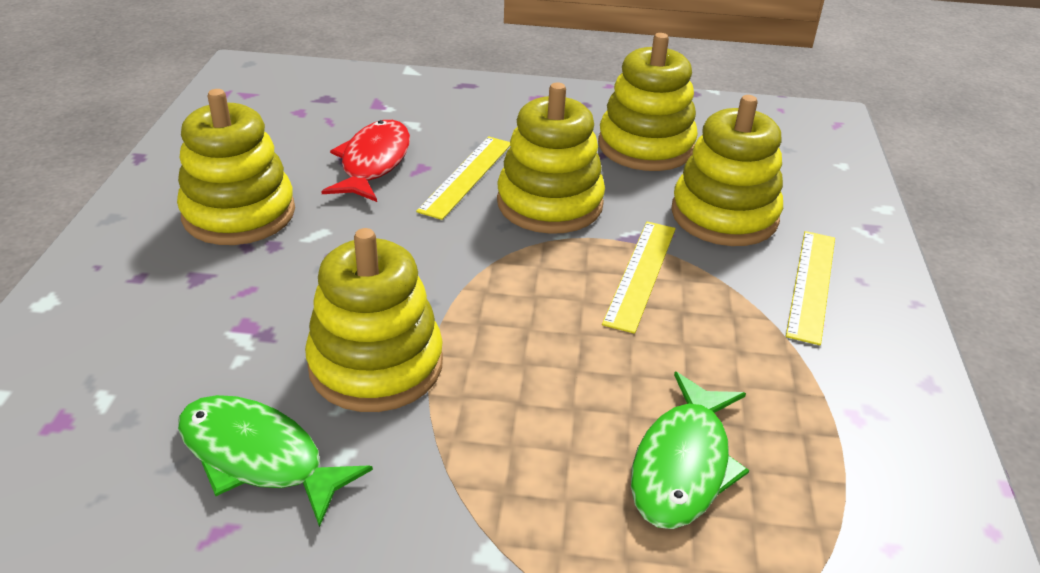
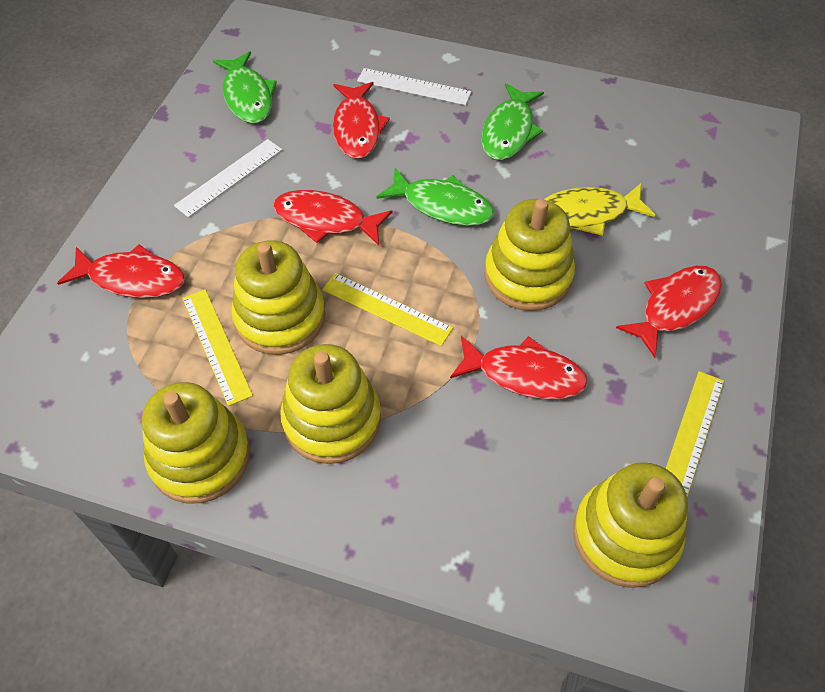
green fish: [178,395,373,527] [631,372,749,529] = 2 -> [213,51,277,123] [376,168,494,226] [482,83,544,160] = 3
red fish: [321,120,410,202] = 1 -> [57,244,185,298] [273,190,393,246] [333,82,390,159] [450,336,588,399] [616,266,722,358] = 5
white ruler: none = 0 -> [174,139,282,217] [357,68,471,105] = 2
yellow fish: none = 0 -> [545,183,656,236] = 1

